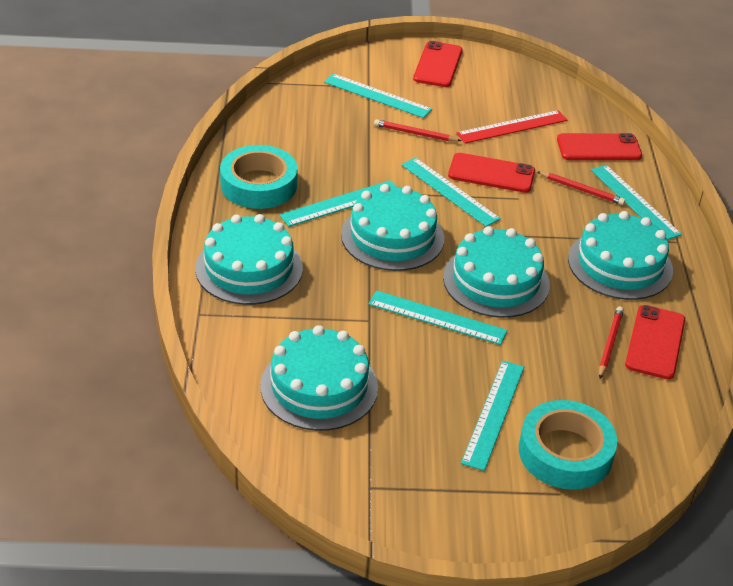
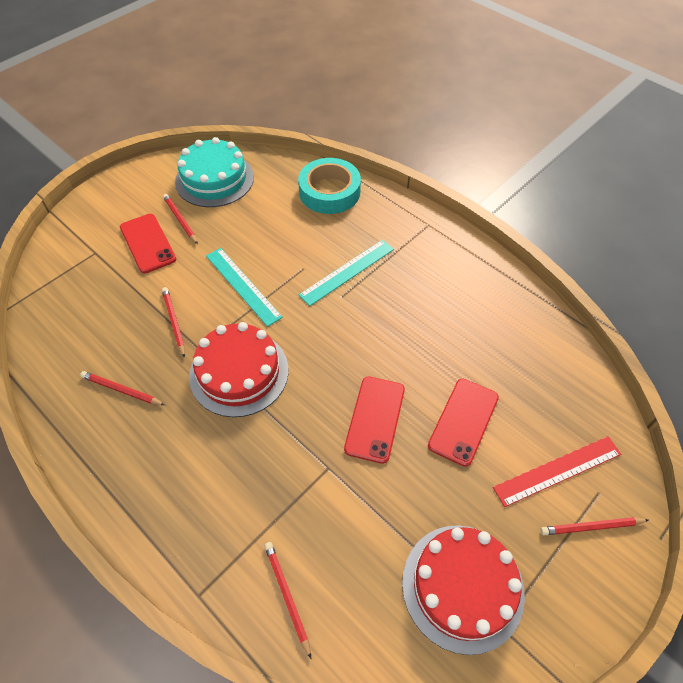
red cake: none = 0 -> [189,322,289,417] [402,525,525,655] = 2
red pencil: [374,119,461,141] [537,171,625,205] [599,307,624,379] = 3 -> [80,371,165,405] [162,287,185,358] [163,194,198,244] [264,542,311,659] [540,517,649,535] = 5
red phone: [413,41,463,87] [448,153,535,193] [557,133,642,160] [625,305,685,379] = 4 -> [120,214,176,273] [344,377,405,464] [428,379,499,467] = 3
turquoise cake: [195,214,303,305] [260,325,378,431] [341,184,444,271] [443,226,550,318] [568,211,673,300] = 5 -> [175,137,254,207] = 1
turquoise ruler: [280,180,396,227] [324,74,432,118] [369,290,507,345] [401,157,501,227] [461,360,524,471] [591,165,682,240] = 6 -> [206,248,283,327] [299,240,394,306] = 2
turquoise tape: [220,145,298,209] [519,400,617,490] = 2 -> [298,158,361,214] = 1

